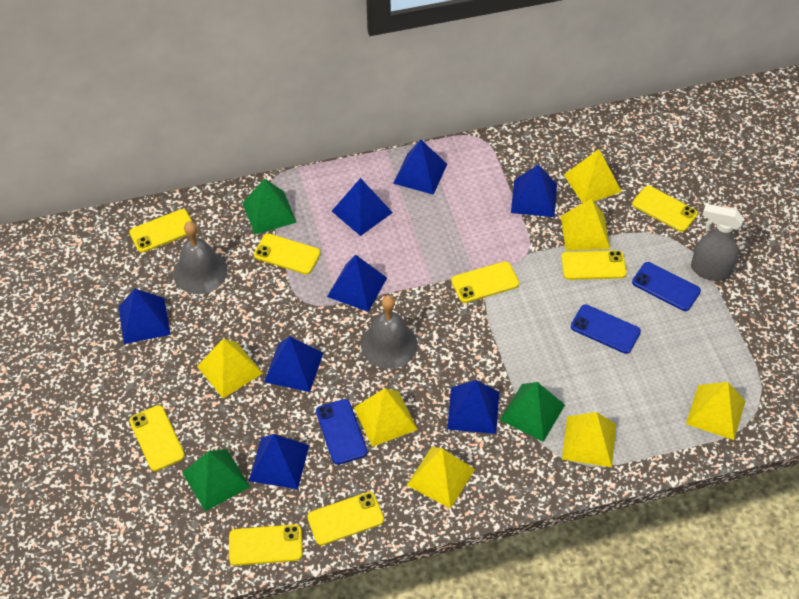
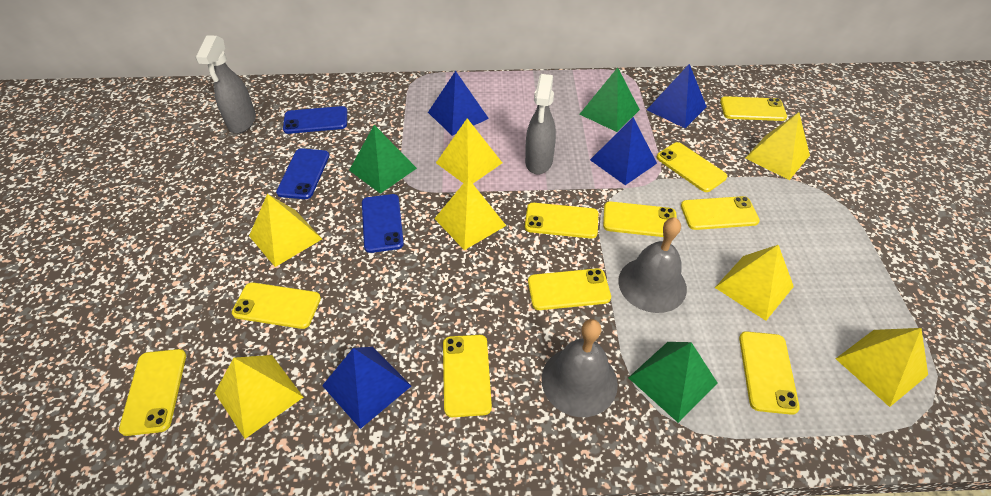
blue pyramid: [119,289,171,344] [249,434,309,489] [264,336,323,392] [327,254,387,312] [332,178,393,236] [393,140,447,195] [447,380,499,434] [511,164,557,217] = 8 -> [322,347,411,429] [428,71,489,136] [590,117,657,185] [647,64,707,128] = 4
grey spray bottle: [691,204,744,281] = 1 -> [195,35,256,134] [525,74,556,175] = 2
yellow phone: [129,209,192,253] [129,405,185,471] [229,524,303,566] [254,233,321,274] [307,492,384,545] [451,261,519,303] [561,250,627,280] [632,186,698,232] = 8 -> [119,349,186,436] [232,282,321,329] [443,335,492,417] [525,203,598,238] [528,268,611,310] [603,202,677,237] [656,142,727,192] [681,196,760,230] [720,96,787,121] [739,331,800,415] = 10

